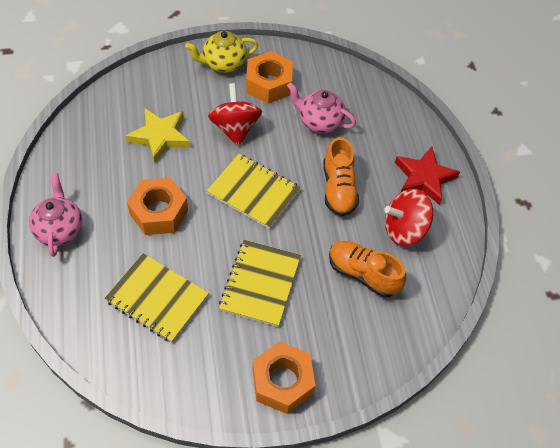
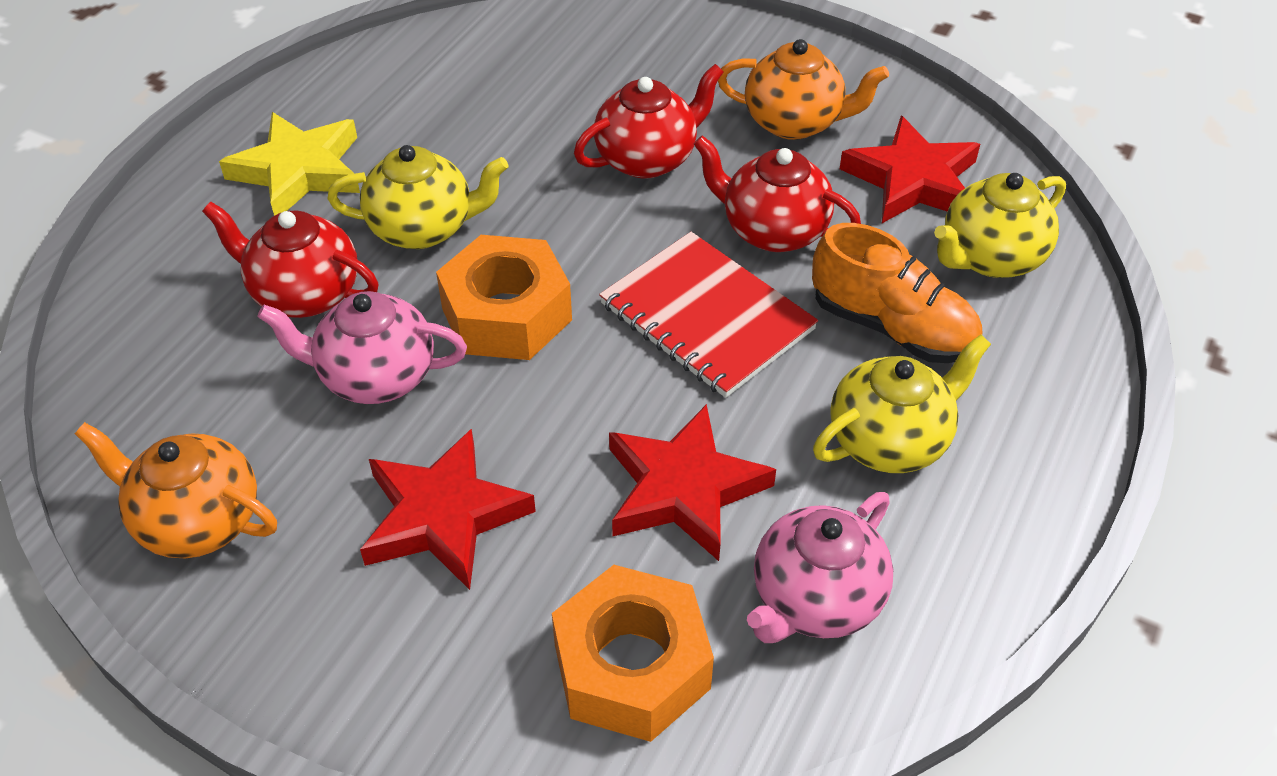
orange nut: [127,178,188,235] [246,51,293,104] [253,341,315,414] = 3 -> [436,235,572,360] [552,565,714,742] = 2
orange shoe: [323,137,359,216] [329,241,407,297] = 2 -> [812,223,983,363] = 1
orange teapot: none = 0 -> [75,422,277,558] [718,39,889,140] = 2
red notebook: none = 0 -> [599,232,818,398] = 1
red spinning top: [208,83,262,146] [384,189,433,246] = 2 -> none = 0
red star: [395,147,460,205] = 1 -> [360,428,536,590] [609,404,776,561] [840,116,980,223] = 3
red teapot: none = 0 -> [202,201,378,318] [574,64,724,178] [694,135,861,252] = 3
yellow notebook: [104,253,209,342] [207,154,301,229] [219,240,301,327] = 3 -> none = 0
yellow teapot: [185,31,258,73] = 1 -> [327,145,508,249] [813,334,991,473] [934,173,1066,278] = 3

